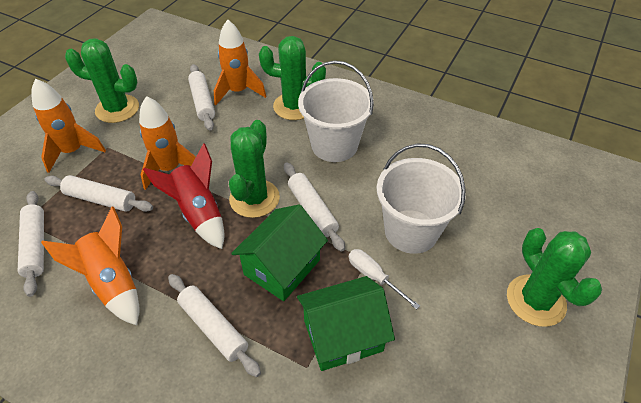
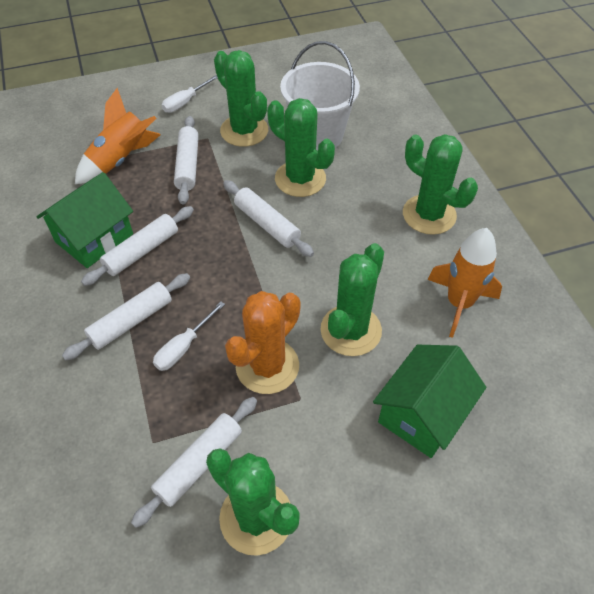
green cactus: [65,38,139,123] [229,120,280,218] [259,36,326,120] [507,228,602,327] = 4 -> [206,448,300,556] [214,50,268,147] [267,98,335,197] [320,243,384,356] [403,134,478,235] = 5
orange cactus: none = 0 -> [225,291,301,394] = 1
orange rocket: [31,79,106,173] [41,207,140,325] [139,96,196,190] [214,20,266,105] = 4 -> [75,88,161,184] [427,228,502,338] = 2
red rocket: [143,143,225,249] = 1 -> none = 0
white bucket: [298,61,374,162] [377,143,466,254] = 2 -> [280,41,360,150] = 1
white screwdriver: [349,249,420,310] = 1 -> [153,302,225,371] [162,75,218,113] = 2

